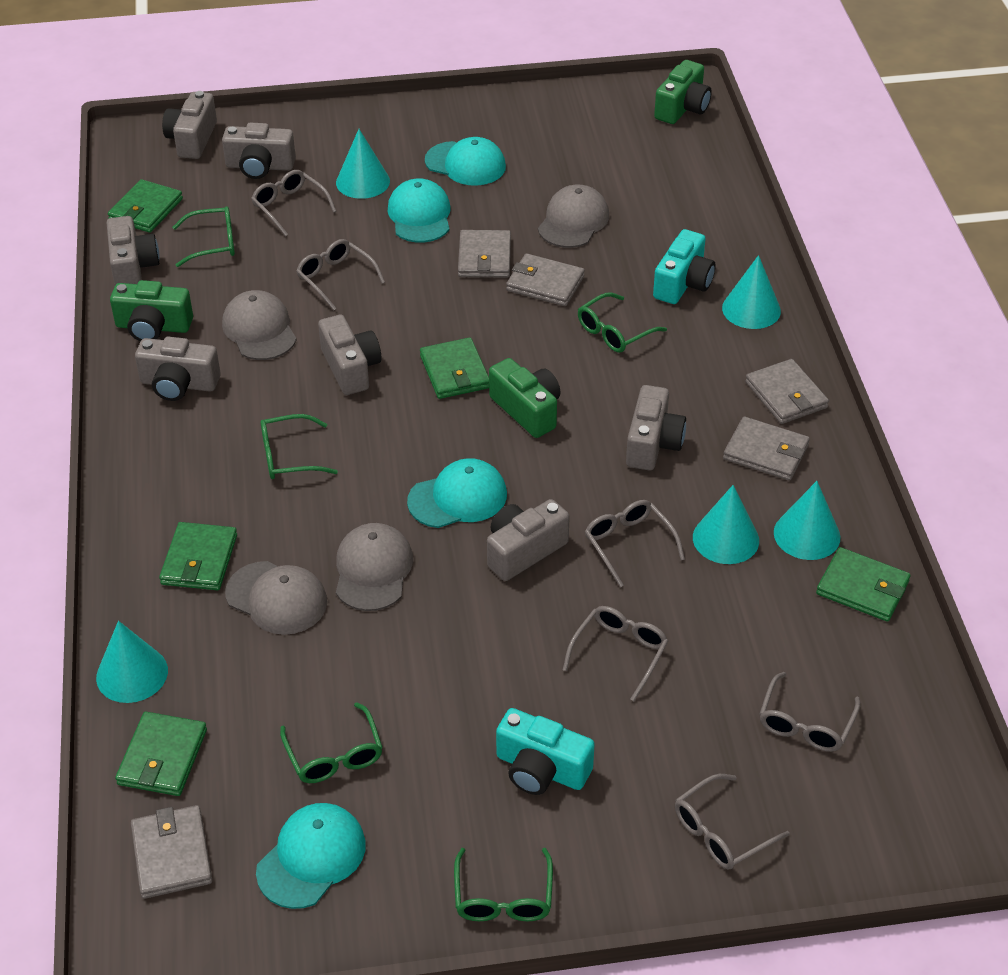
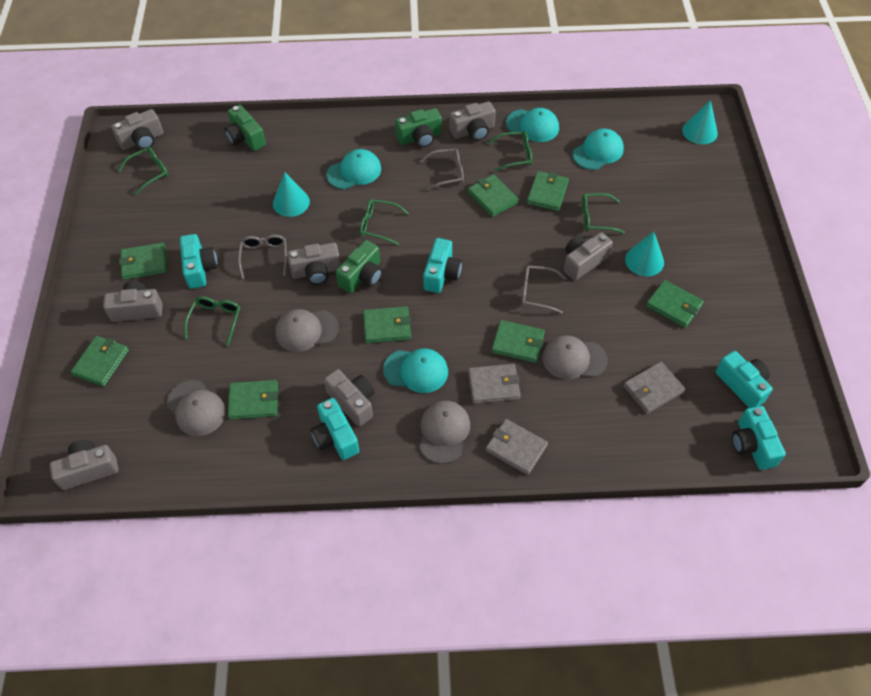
green wallet: [108,179,183,233] [115,712,207,796] [159,522,237,590] [420,337,489,399] [816,547,911,622] = 5 -> [71,336,129,387] [119,243,167,280] [227,380,278,420] [363,306,411,343] [468,174,519,217] [492,320,545,363] [527,171,569,211] [646,280,704,328] = 8
grey glasses: [251,170,337,236] [296,239,385,310] [563,606,668,701] [585,500,685,587] [675,774,790,870] [759,672,860,752] = 6 -> [238,235,287,278] [420,148,464,191] [521,265,566,314] = 3
grey wallet: [131,805,212,899] [458,230,511,278] [506,253,585,306] [723,416,810,481] [745,359,829,424] = 5 -> [468,364,521,404] [486,419,548,475] [623,362,685,414] = 3
turquoise camera: [496,708,595,795] [653,229,716,304] = 2 -> [180,234,218,289] [311,398,359,460] [423,238,462,293] [716,351,773,408] [732,406,786,470] = 5
turquoise cone: [96,621,168,703] [336,129,390,199] [693,485,759,564] [722,255,781,329] [774,481,841,560] = 5 -> [273,172,310,217] [625,231,664,276] [682,100,718,144] = 3

